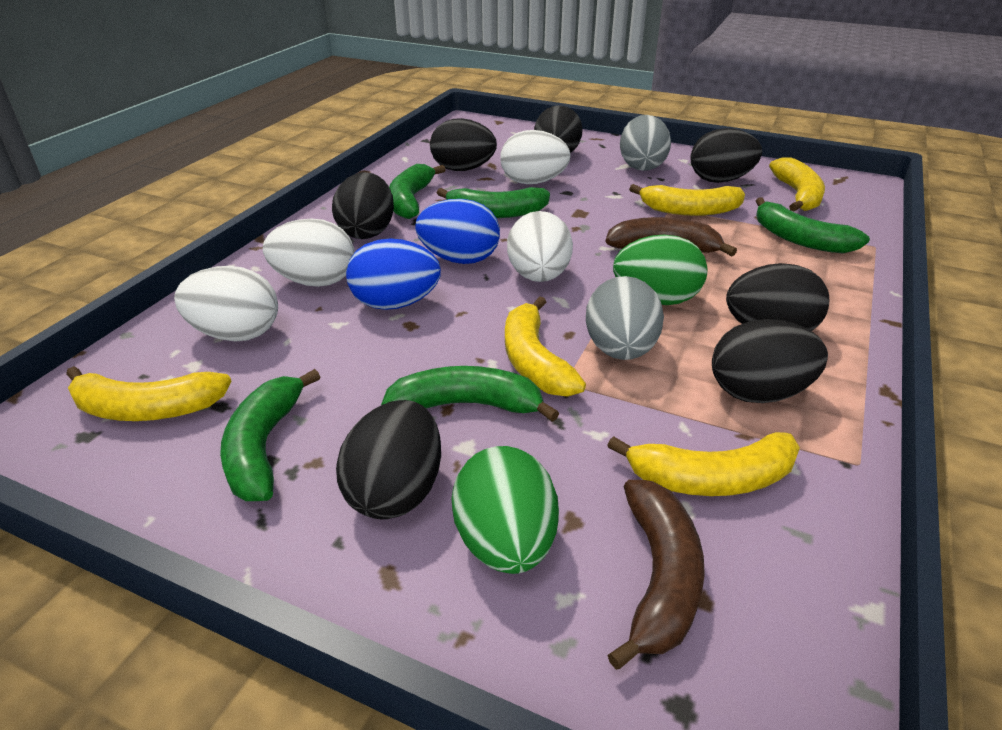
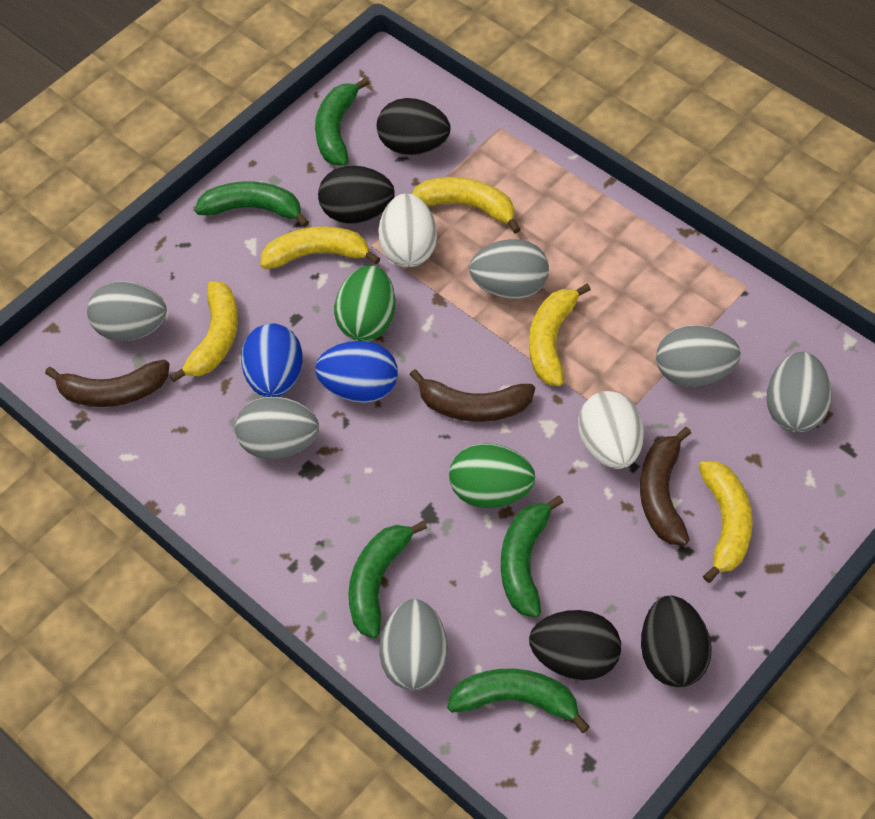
black egg: [332,172,394,239] [336,400,441,520] [430,118,497,171] [534,105,583,153] [691,128,762,183] [712,319,828,403] [726,263,829,331] = 7 -> [318,165,395,224] [377,98,450,155] [529,610,621,680] [641,596,712,687] = 4
brown banana: [606,217,737,256] [607,480,705,670] = 2 -> [45,360,170,407] [410,369,535,422] [640,427,691,545] = 3
grey egg: [586,276,664,360] [620,115,671,171] = 2 -> [87,281,167,341] [235,397,319,459] [379,599,448,691] [469,239,549,299] [656,325,741,387] [766,352,832,432] = 6
white egg: [174,266,278,342] [263,218,354,287] [500,130,571,184] [507,211,573,282] = 4 -> [378,194,437,267] [578,391,644,469] = 2

